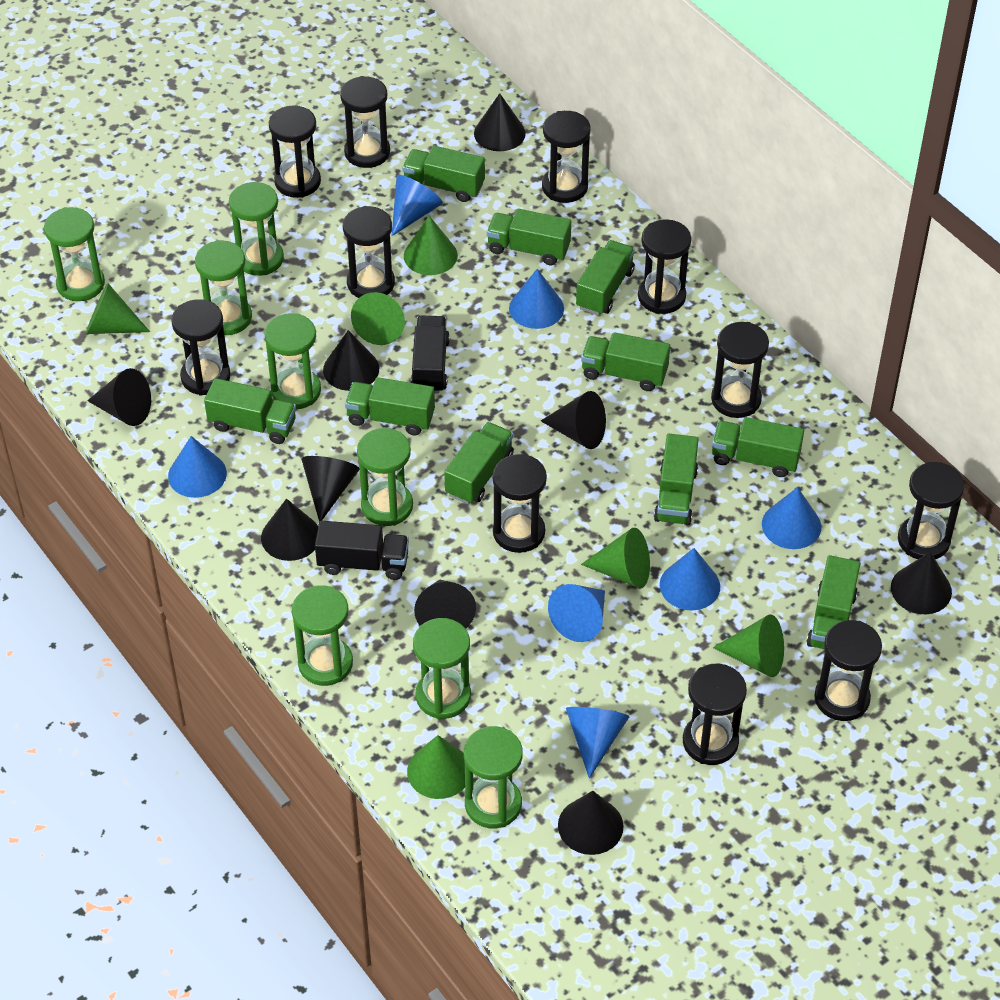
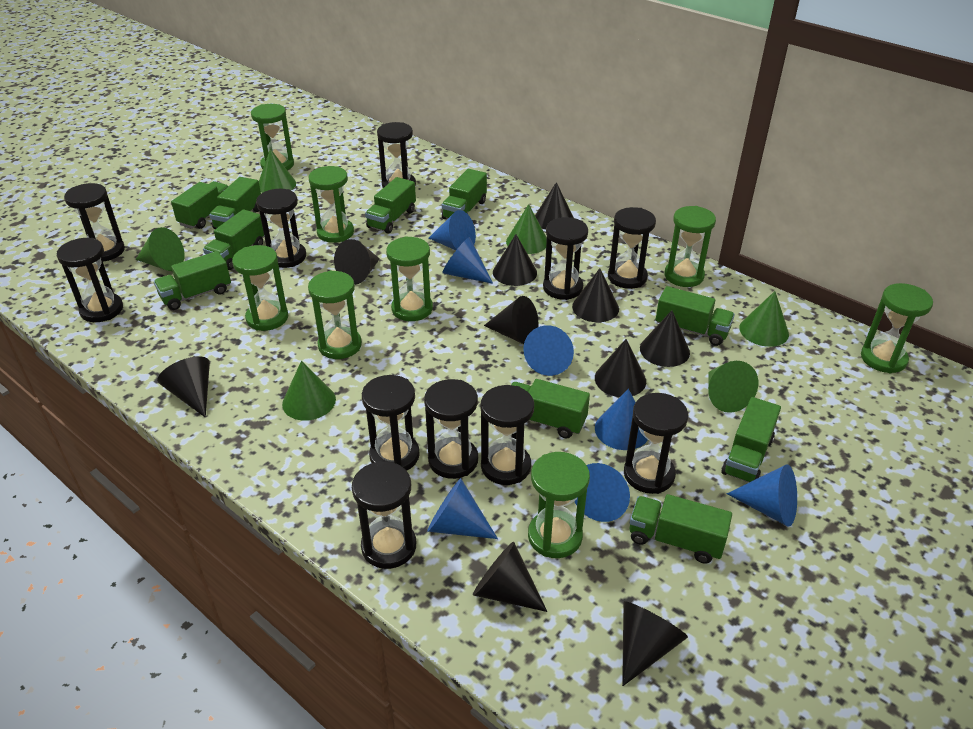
black cone: [87,368,151,426] [261,499,318,561] [301,456,360,521] [323,330,379,391] [414,580,476,629] [474,93,526,151] [541,391,606,449] [558,791,624,855] [891,552,952,614] = 9 -> [157,356,210,418] [334,239,380,285] [473,542,547,612] [484,296,539,344] [493,234,537,286] [535,182,574,230] [572,268,619,322] [595,339,646,397] [622,601,688,686] [640,310,690,367] = 10
black truck: [315,521,409,580] [411,316,450,393] = 2 -> none = 0

